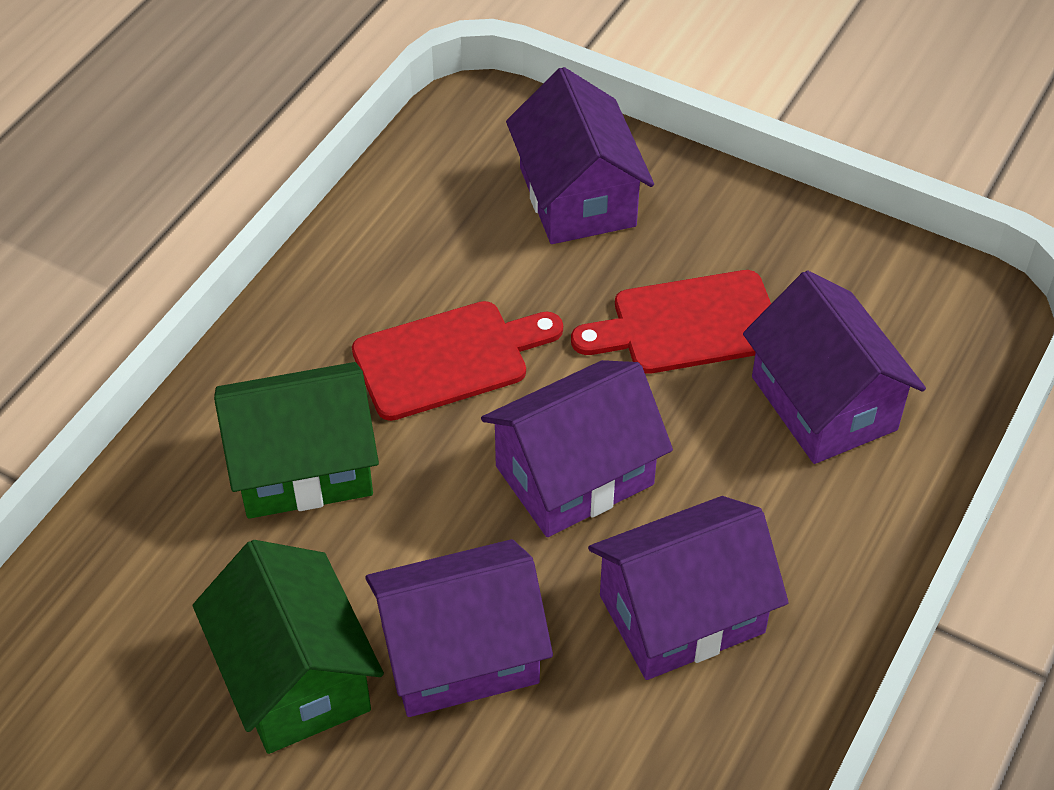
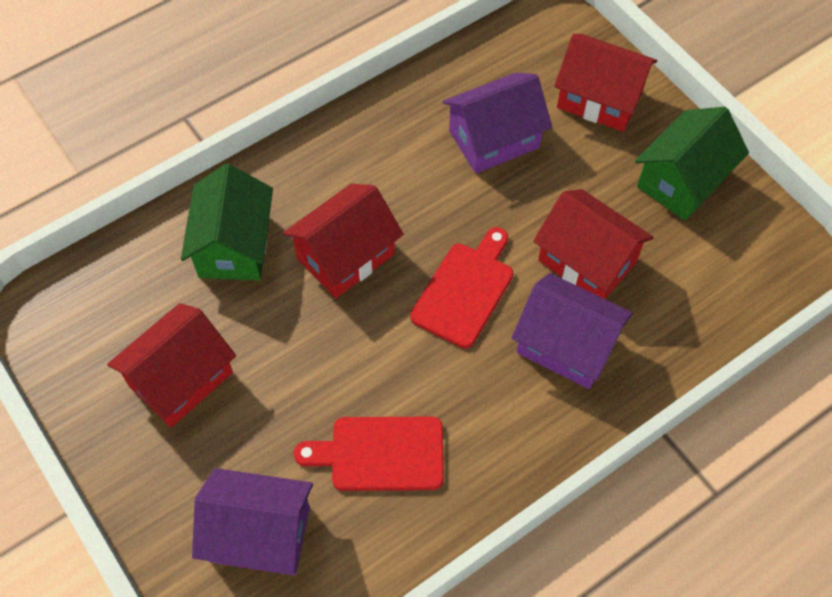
purple house: [365,539,553,717] [481,360,673,537] [506,67,654,244] [588,496,789,680] [743,271,926,464] = 5 -> [192,468,313,575] [443,73,552,173] [512,273,633,389] = 3
red house: none = 0 -> [107,303,236,427] [283,184,404,298] [533,189,654,299] [554,34,657,132] = 4

